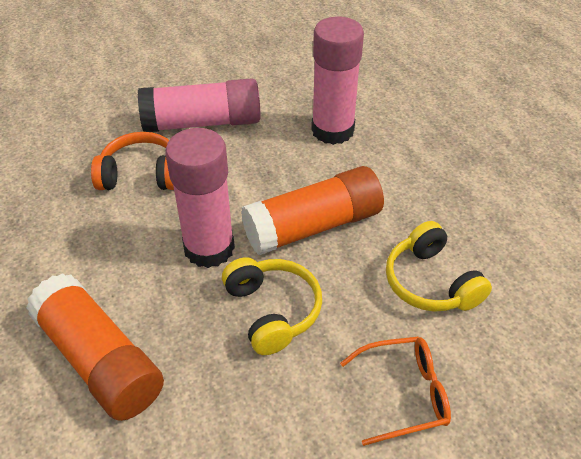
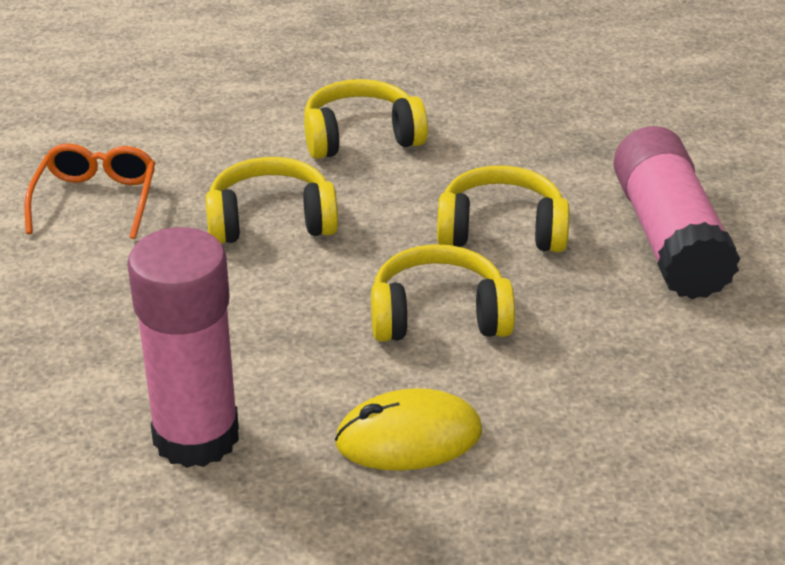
orange glue stick: [26,273,164,421] [241,166,384,255] = 2 -> none = 0
orange headphones: [91,132,174,190] = 1 -> none = 0
pink glue stick: [138,78,261,132] [165,128,235,268] [311,17,364,145] = 3 -> [127,227,239,468] [613,126,740,299] = 2
yellow headphones: [222,257,322,355] [386,221,492,312] = 2 -> [205,157,338,244] [304,79,428,159] [371,244,515,342] [437,165,570,252] = 4
yellow mouse: none = 0 -> [335,388,482,471] = 1

